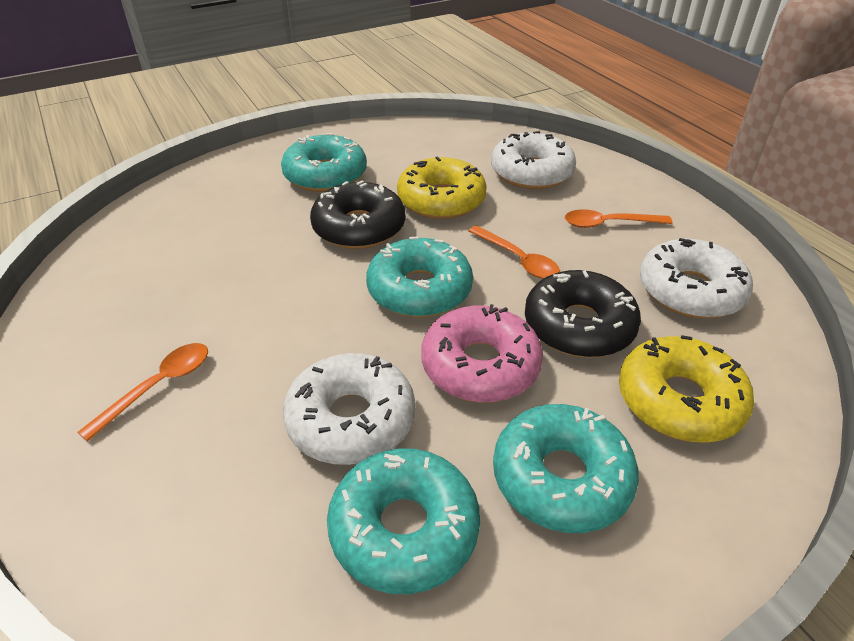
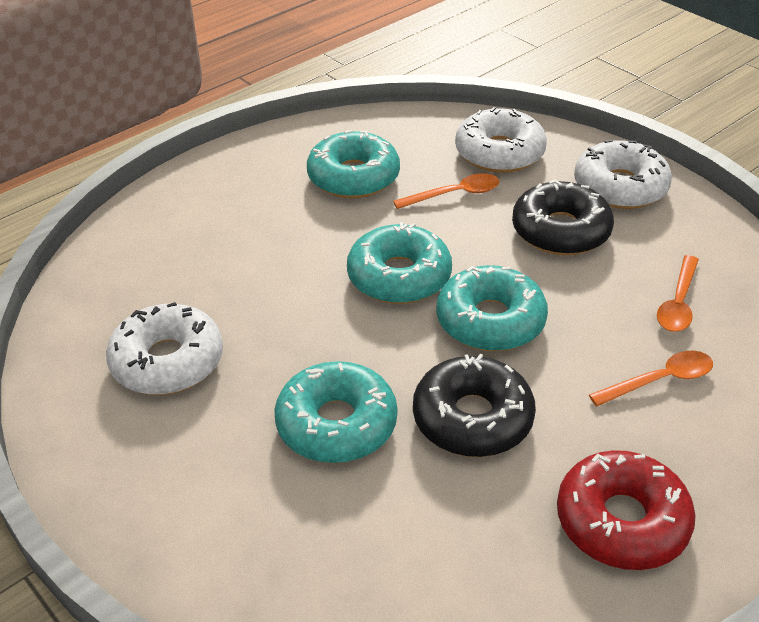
pink donut: [421,304,543,403] = 1 -> none = 0
red donut: none = 0 -> [557,450,696,570] = 1
yellow donut: [397,156,487,219] [619,335,754,443] = 2 -> none = 0

